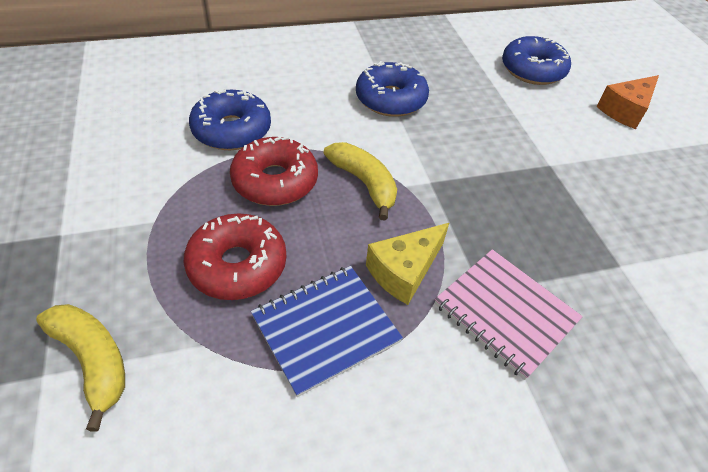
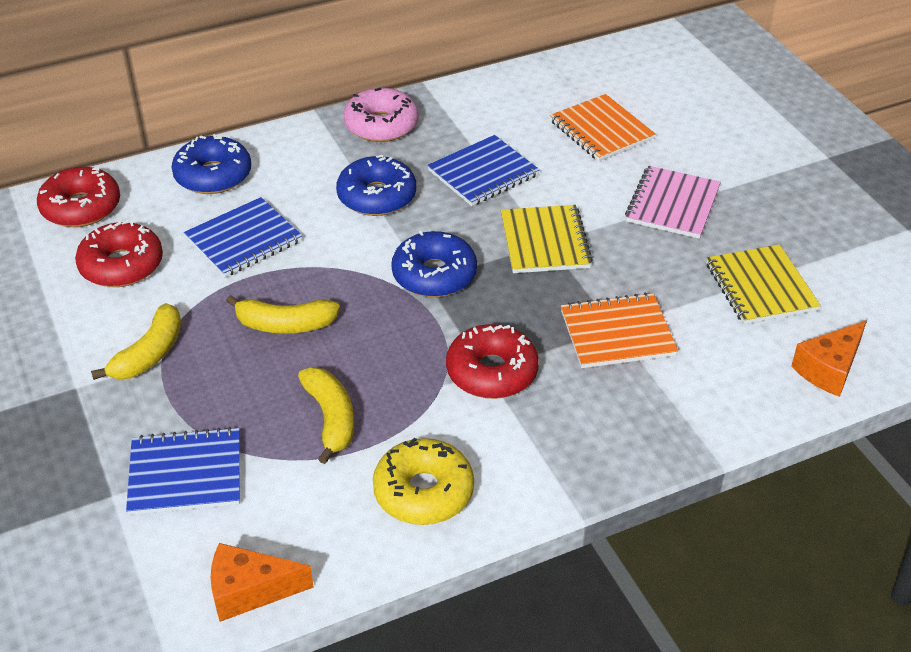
blue notebook: [251,266,403,397] = 1 -> [126,427,240,515] [184,197,302,277] [427,135,540,206] = 3
orange cheese: [596,75,659,129] = 1 -> [211,543,313,622] [791,320,867,397] = 2
orange notebook: none = 0 -> [550,94,656,161] [561,293,678,368] = 2
pink donut: none = 0 -> [343,88,418,142] = 1
red donut: [184,213,286,300] [230,136,318,206] = 2 -> [37,167,120,227] [75,220,163,287] [446,324,539,399] = 3
yellow banana: [36,304,125,432] [324,142,397,221] = 2 -> [91,303,181,380] [226,295,340,334] [298,367,354,464] = 3
yellow cheese: [366,223,449,305] = 1 -> none = 0
yellow donut: none = 0 -> [373,438,474,525] = 1
yellow notebook: none = 0 -> [501,205,593,273] [707,245,821,324] = 2

